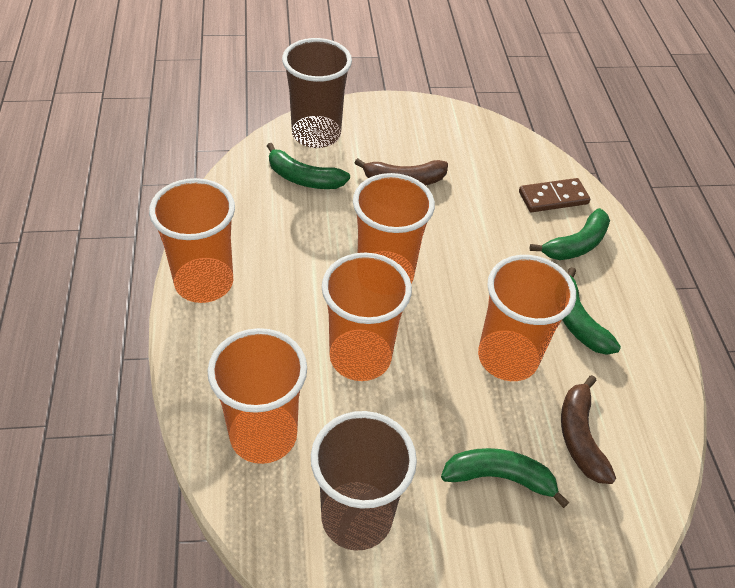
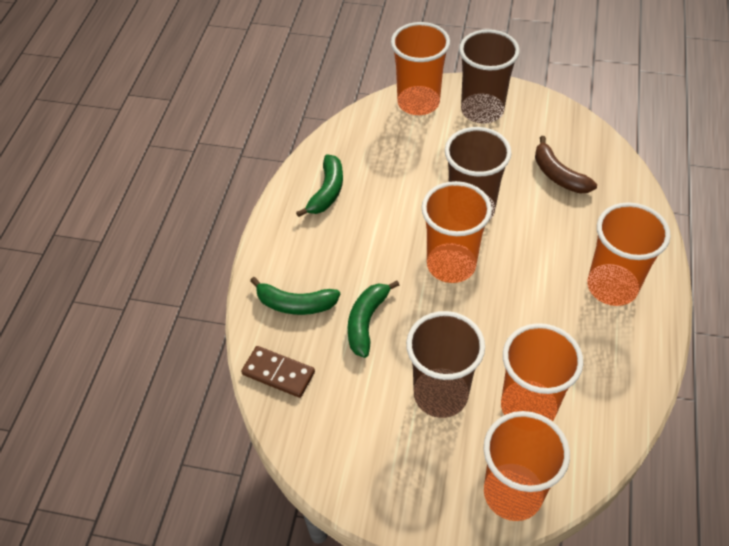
brown banana: [355,158,448,186] [561,375,616,484] = 2 -> [535,136,597,193] = 1
brown cup: [282,38,352,148] [311,411,417,551] = 2 -> [406,311,485,418] [445,127,512,220] [459,29,520,124] = 3
green banana: [267,143,350,189] [441,448,569,508] [530,208,610,260] [562,267,621,355] = 4 -> [250,277,340,315] [296,154,343,217] [348,280,399,358] = 3

